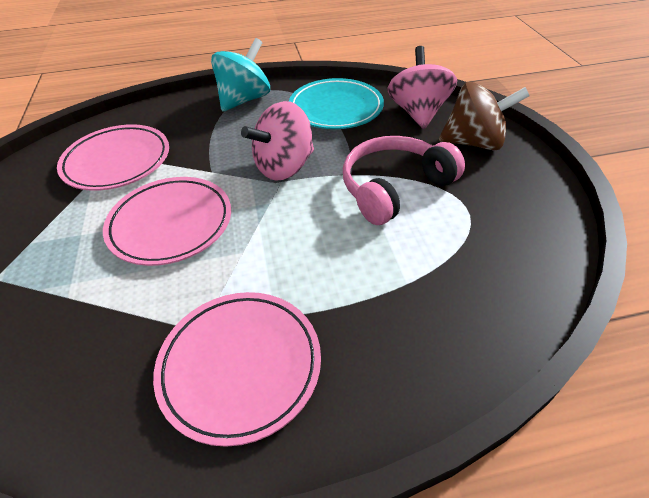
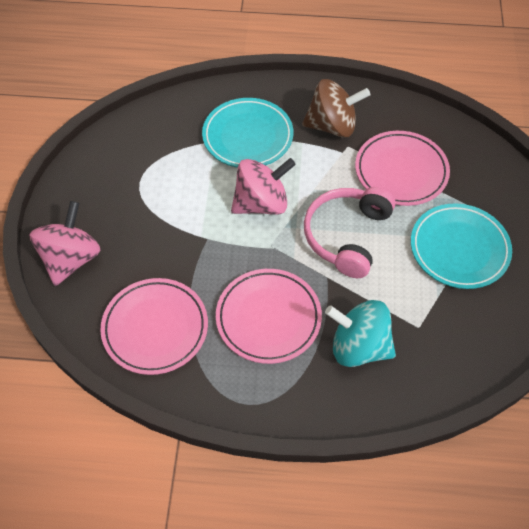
turquoise plate: [289,78,384,129] = 1 -> [202,98,293,168] [411,203,512,289] = 2

